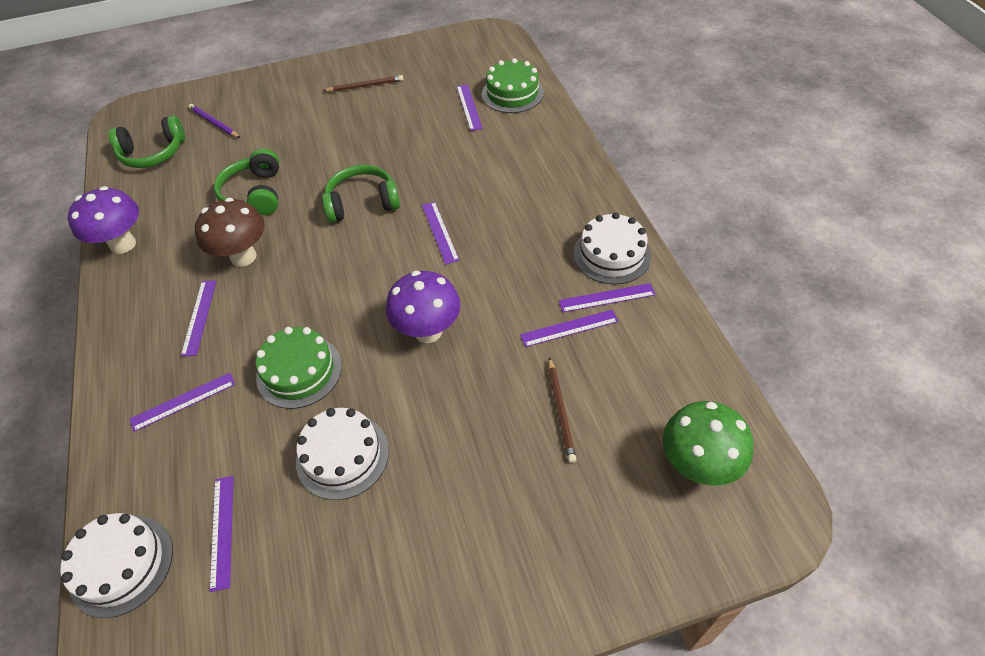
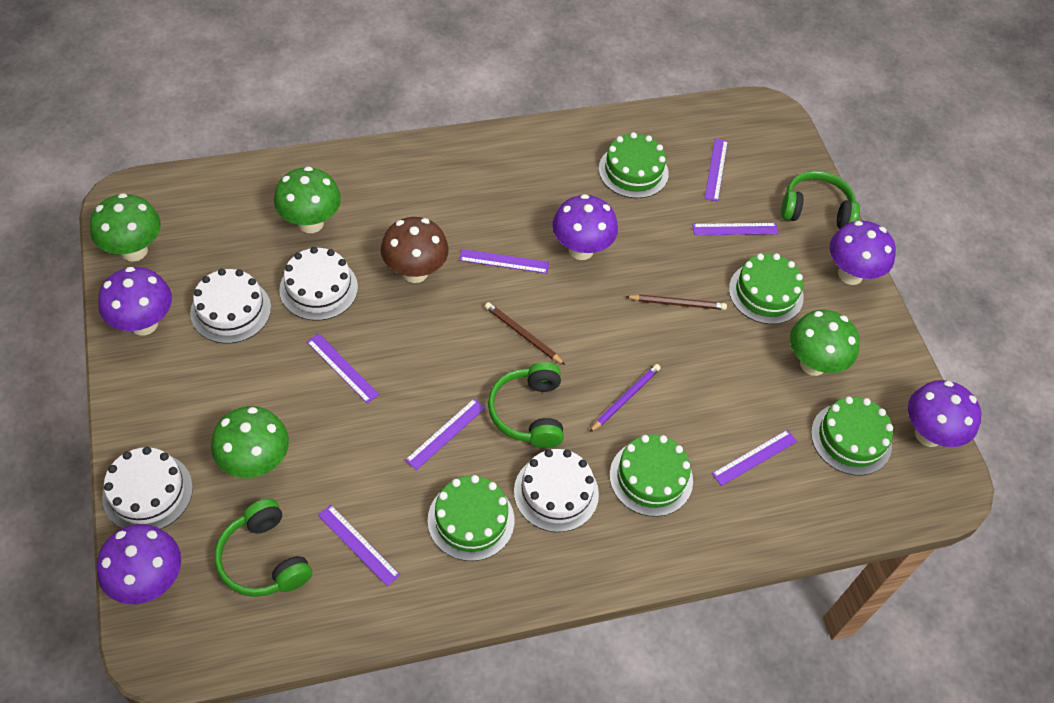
green cake: [256,327,342,409] [482,58,544,113] = 2 -> [428,475,514,561] [599,132,669,198] [610,435,693,517] [729,253,804,324] [811,397,893,475] = 5
green mushroom: [663,401,754,486] = 1 -> [90,193,161,262] [211,406,289,478] [274,166,341,233] [790,310,860,376] = 4
purple mushroom: [68,186,139,254] [386,271,461,343] = 2 -> [96,524,181,604] [98,267,172,335] [552,194,618,260] [829,221,896,285] [908,380,982,447] = 5
white cake: [60,513,173,618] [296,408,389,500] [573,213,651,285] = 3 -> [102,447,193,529] [190,269,271,343] [279,247,358,321] [514,449,599,532] = 4

